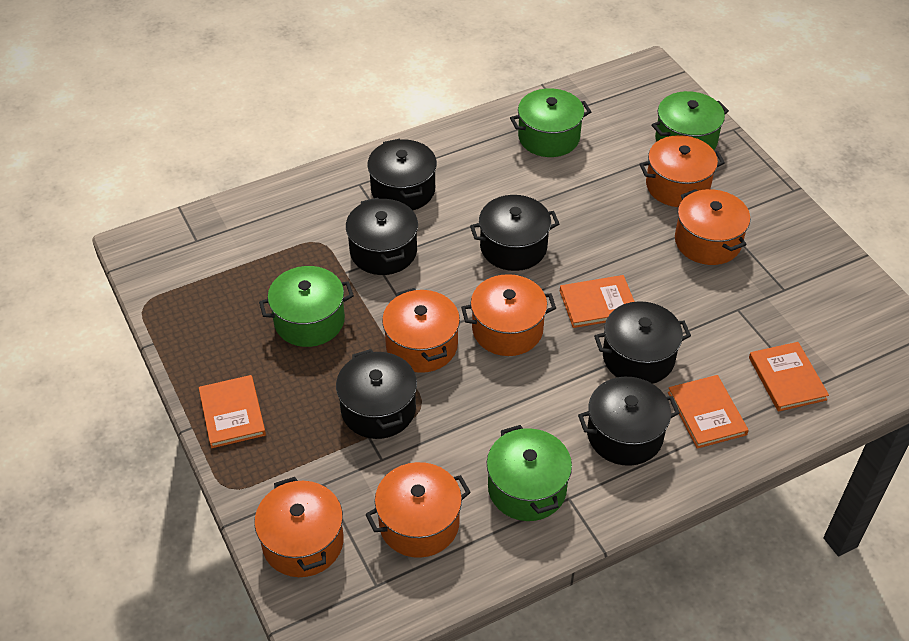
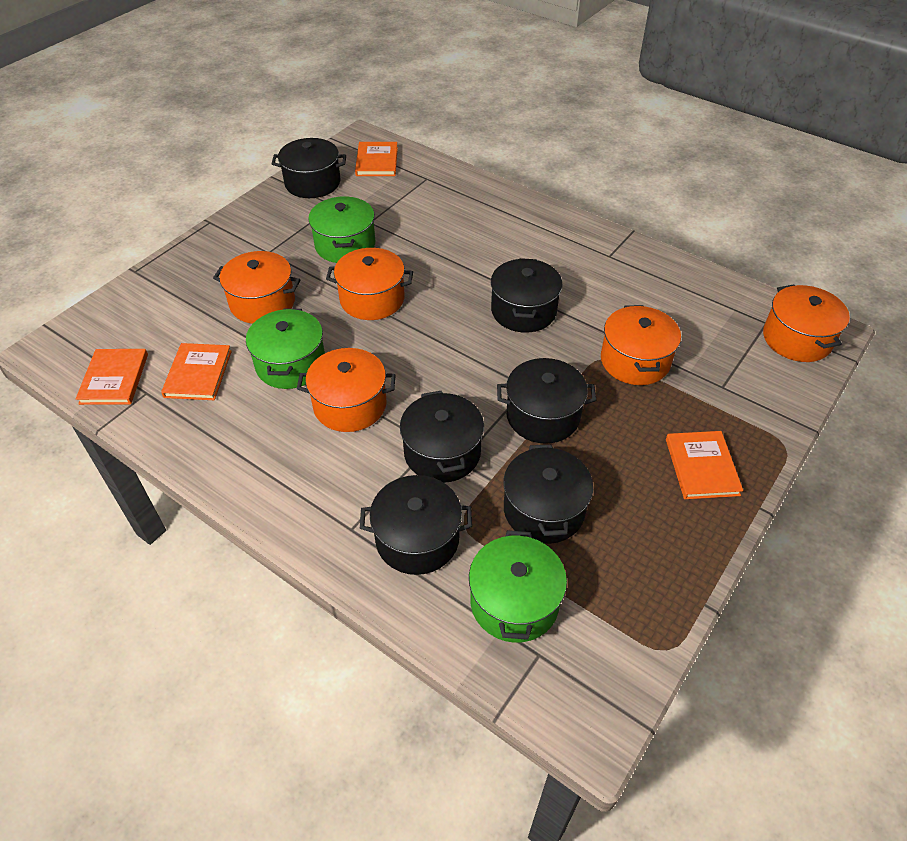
green pot: [259,266,354,347] [487,425,572,521] [510,88,591,157] [652,91,729,150] = 4 -> [246,309,325,389] [308,196,375,263] [469,530,567,643] = 3
orange pot: [254,477,344,577] [365,462,471,558] [382,288,460,373] [461,274,556,356] [639,135,725,207] [675,189,750,265] = 6 -> [213,251,300,324] [297,348,396,432] [326,248,413,320] [601,305,681,385] [763,284,850,362] = 5

